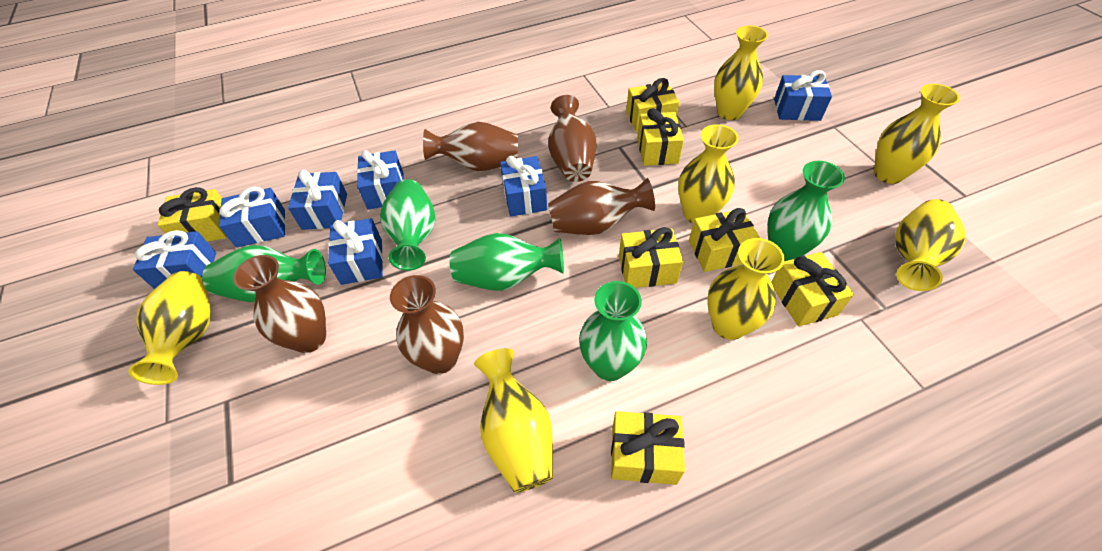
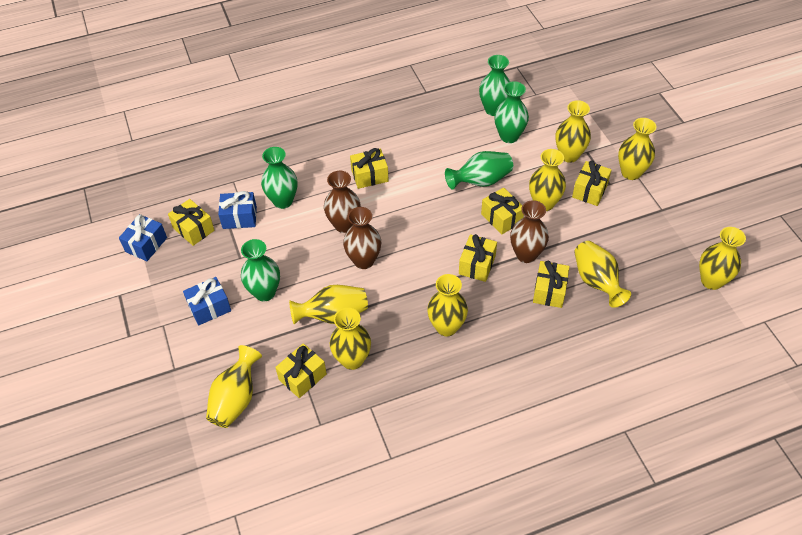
blue gift: [133,230,216,289] [219,186,286,248] [288,170,347,230] [328,218,383,285] [357,150,404,209] [500,156,547,217] [774,70,832,121] = 7 -> [119,214,167,261] [183,277,231,326] [218,191,257,229] = 3
brown vase: [233,255,326,353] [390,275,464,374] [423,122,518,171] [548,95,597,182] [548,178,655,235] = 5 -> [324,171,361,233] [343,207,381,269] [510,200,549,263] = 3
yellow vase: [128,271,211,385] [474,348,553,493] [678,124,739,223] [707,238,785,340] [714,25,768,120] [874,84,960,184] [895,199,965,291] = 7 -> [206,345,262,428] [289,285,368,324] [330,308,371,370] [427,274,468,336] [529,149,566,211] [556,100,591,163] [574,241,631,308] [618,118,656,180] [699,227,746,290] = 9

